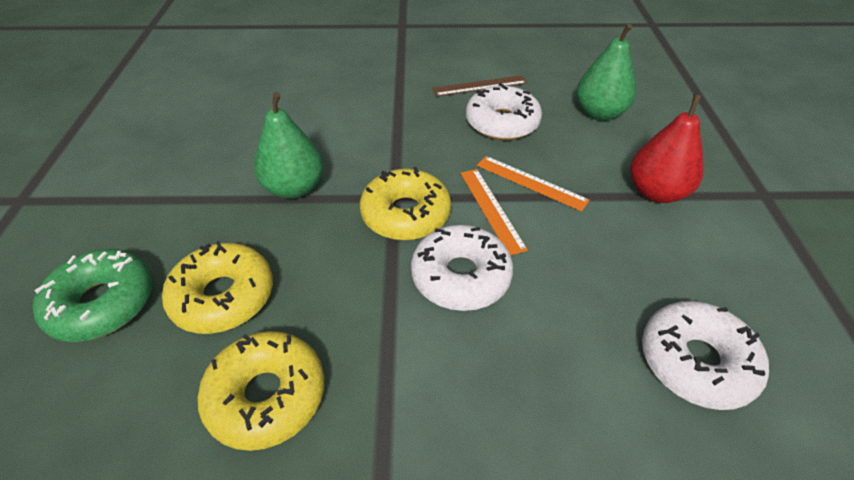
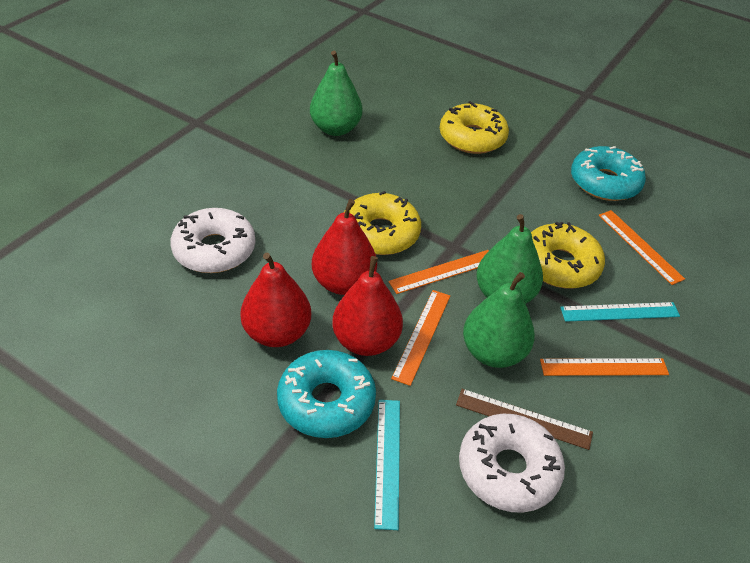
green donut: [33,249,153,342] = 1 -> none = 0
green pear: [254,92,323,199] [576,24,636,121] = 2 -> [310,51,363,136] [463,272,535,368] [476,214,543,304] = 3
orange ruler: [460,169,528,255] [477,156,590,211] = 2 -> [388,250,489,294] [391,290,450,386] [540,358,669,376] [598,210,685,285] = 4
red pear: [630,94,704,203] = 1 -> [240,253,311,347] [312,199,377,295] [332,256,403,356] = 3
turquoise donut: none = 0 -> [277,350,376,438] [571,146,646,201] = 2
turquoise ruler: none = 0 -> [374,400,400,530] [560,302,680,322] = 2
white donut: [411,225,513,311] [466,83,542,140] [642,301,769,410] = 3 -> [171,208,255,273] [459,414,565,513] = 2

